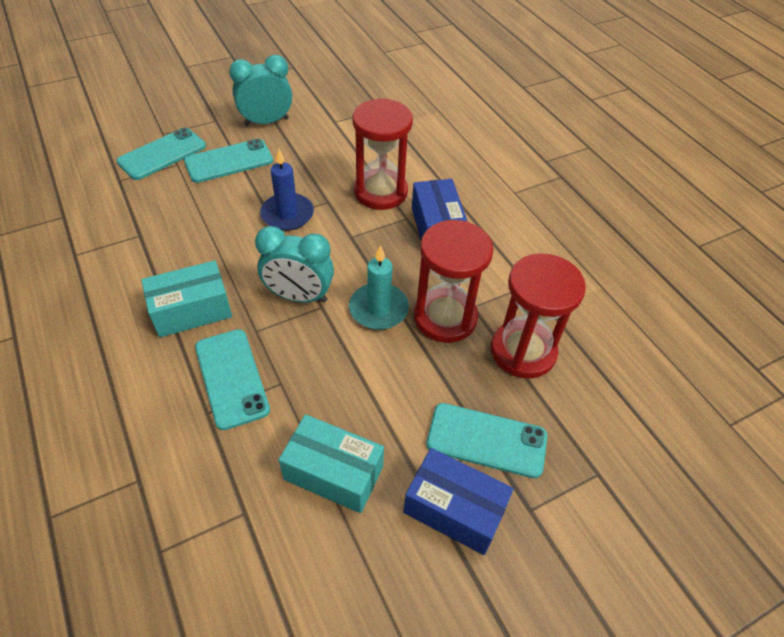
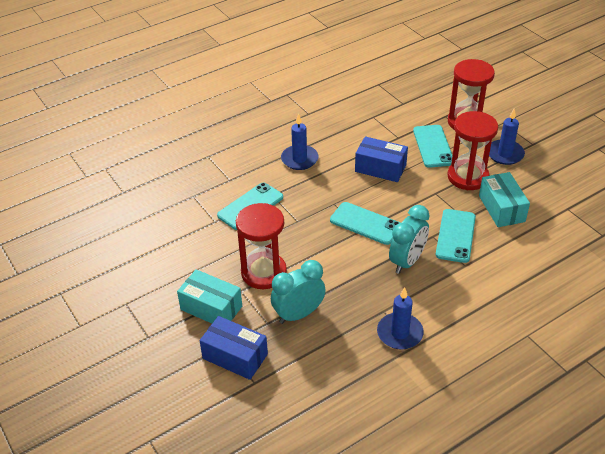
blue candle: [260,148,314,231] = 1 -> [281,113,318,170] [377,287,424,350] [489,109,525,165] = 3
turquoise candle: [349,245,409,330] = 1 -> none = 0

